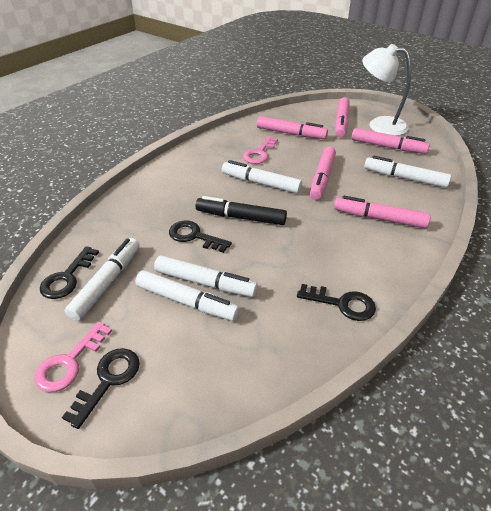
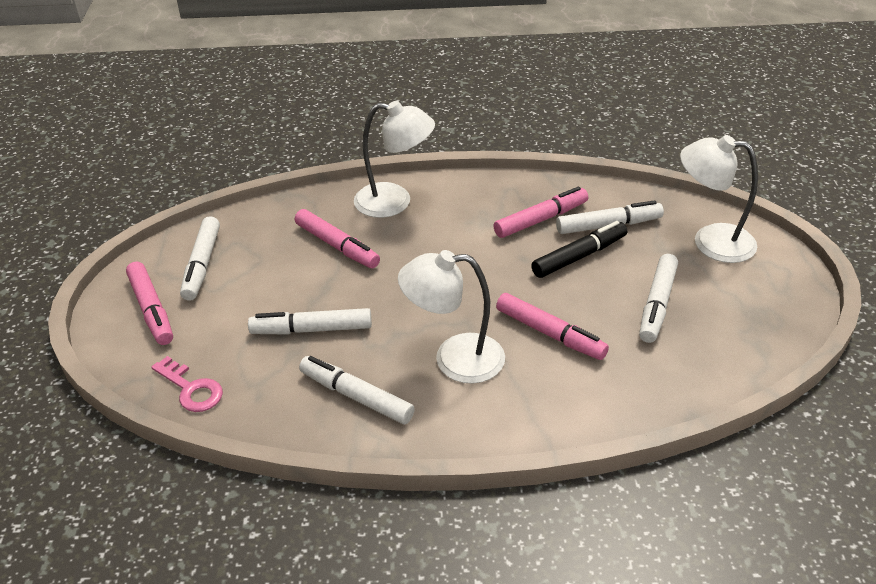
black key: [40,246,99,299] [62,348,140,429] [169,220,232,253] [297,284,376,321] = 4 -> none = 0
pink key: [35,321,112,392] [243,136,278,164] = 2 -> [151,356,223,412] = 1
pink marker: [257,116,328,139] [310,146,336,200] [334,196,431,228] [335,97,350,138] [351,128,430,154] = 5 -> [126,261,173,345] [295,209,380,268] [493,186,588,238] [496,293,609,360] = 4
white lamp: [362,44,411,136] = 1 -> [354,101,435,218] [398,250,505,384] [680,135,758,263] = 3

